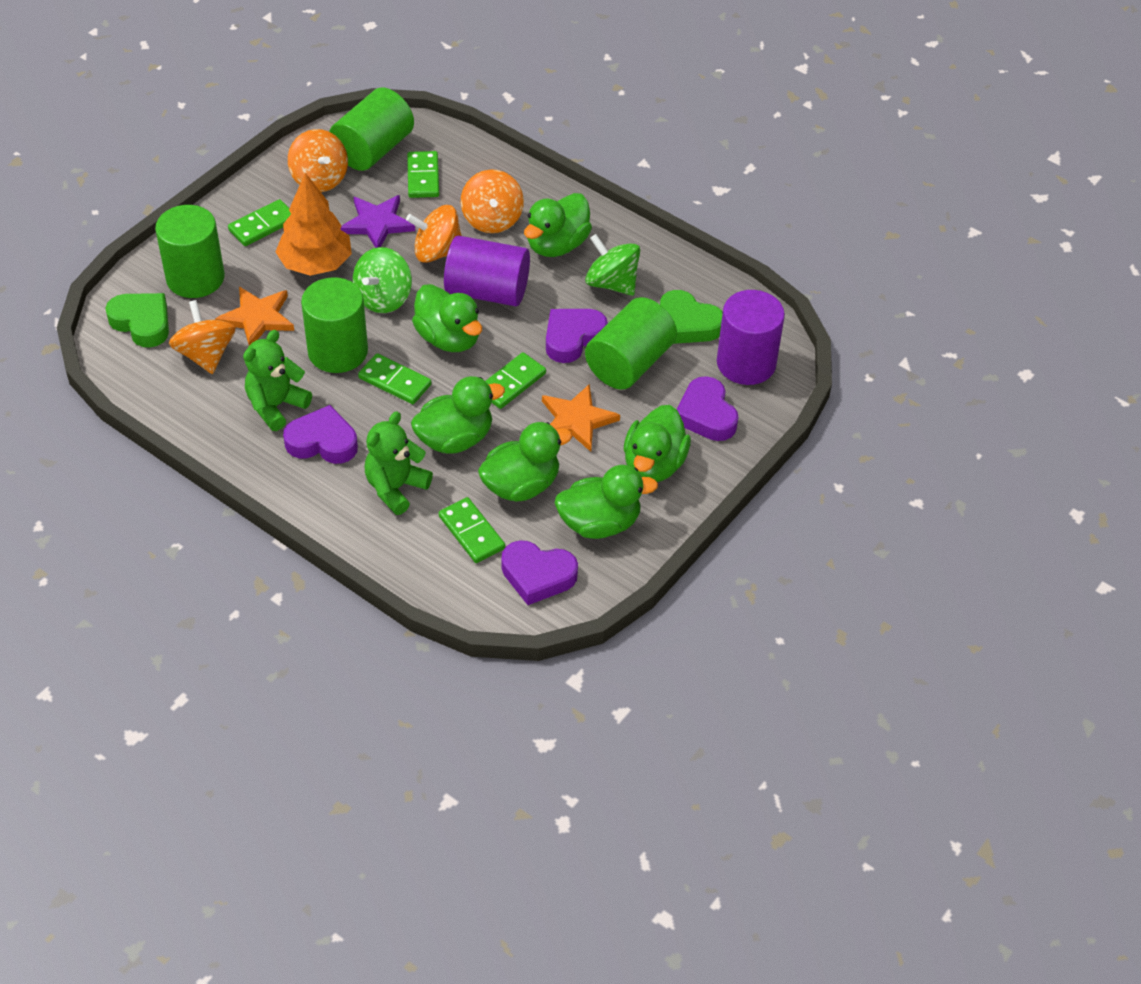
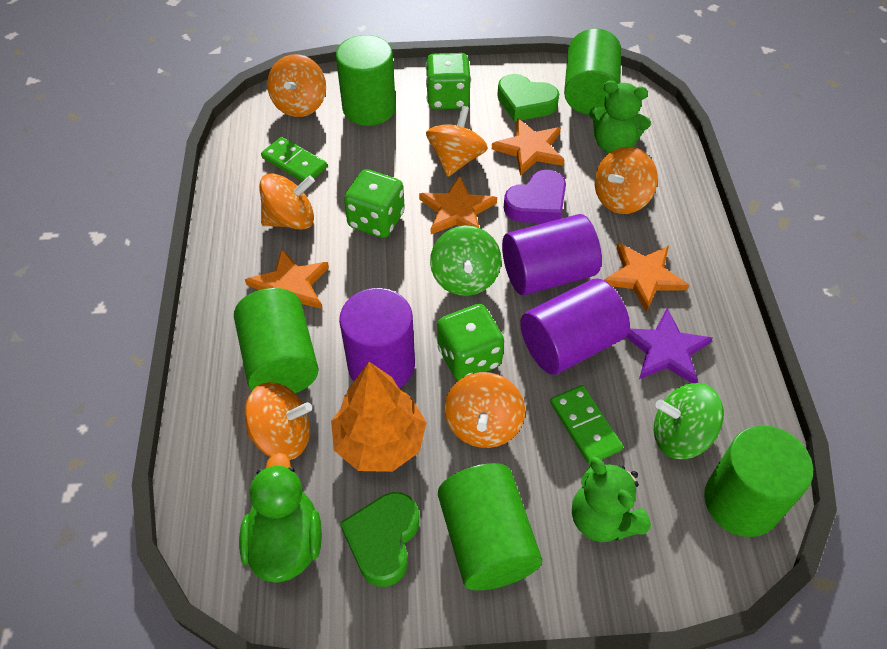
green cylinder: [155,205,225,298] [301,277,368,373] [330,88,414,171] [585,297,677,390] = 4 -> [234,288,319,393] [336,35,396,126] [438,463,542,590] [564,28,621,114] [704,425,813,537] = 5
green dice: none = 0 -> [344,169,405,238] [425,53,471,109] [437,304,504,381] = 3
green domino: [228,199,291,246] [358,353,432,404] [407,151,439,198] [439,497,505,563] [486,352,546,409] = 5 -> [261,137,327,182] [550,385,623,465] = 2
green duck: [411,376,505,454] [412,284,482,352] [478,422,572,501] [524,193,592,257] [555,465,658,539] [624,405,691,482] = 6 -> [239,453,322,583] = 1
orange spinning top: [169,300,235,374] [288,129,348,192] [406,205,462,263] [461,169,524,233] = 4 -> [245,382,312,460] [259,174,315,230] [267,54,326,117] [426,106,488,177] [444,372,525,448] [595,147,658,214] = 6
orange star: [215,287,294,345] [542,384,620,452] = 2 -> [245,249,329,309] [419,175,497,234] [492,118,564,176] [604,243,689,312] = 4
purple cylinder: [444,236,530,306] [717,290,785,385] = 2 -> [339,288,415,388] [502,214,602,295] [520,279,630,375] = 3
purple heart: [283,405,358,464] [502,540,578,605] [546,309,608,363] [677,376,738,441] = 4 -> [504,170,566,223] = 1

